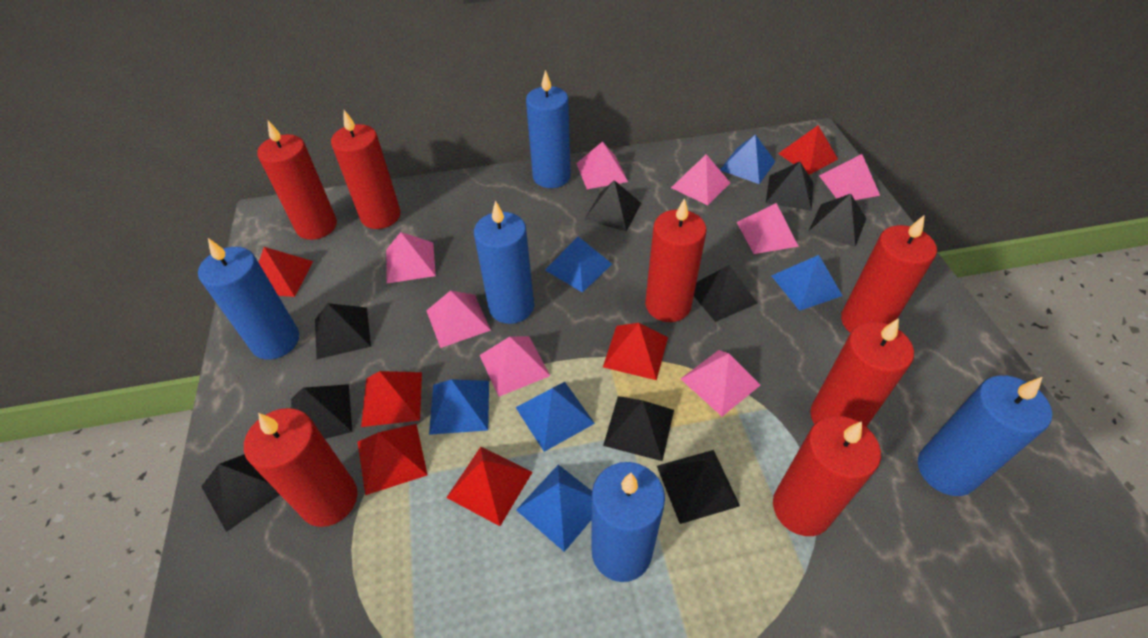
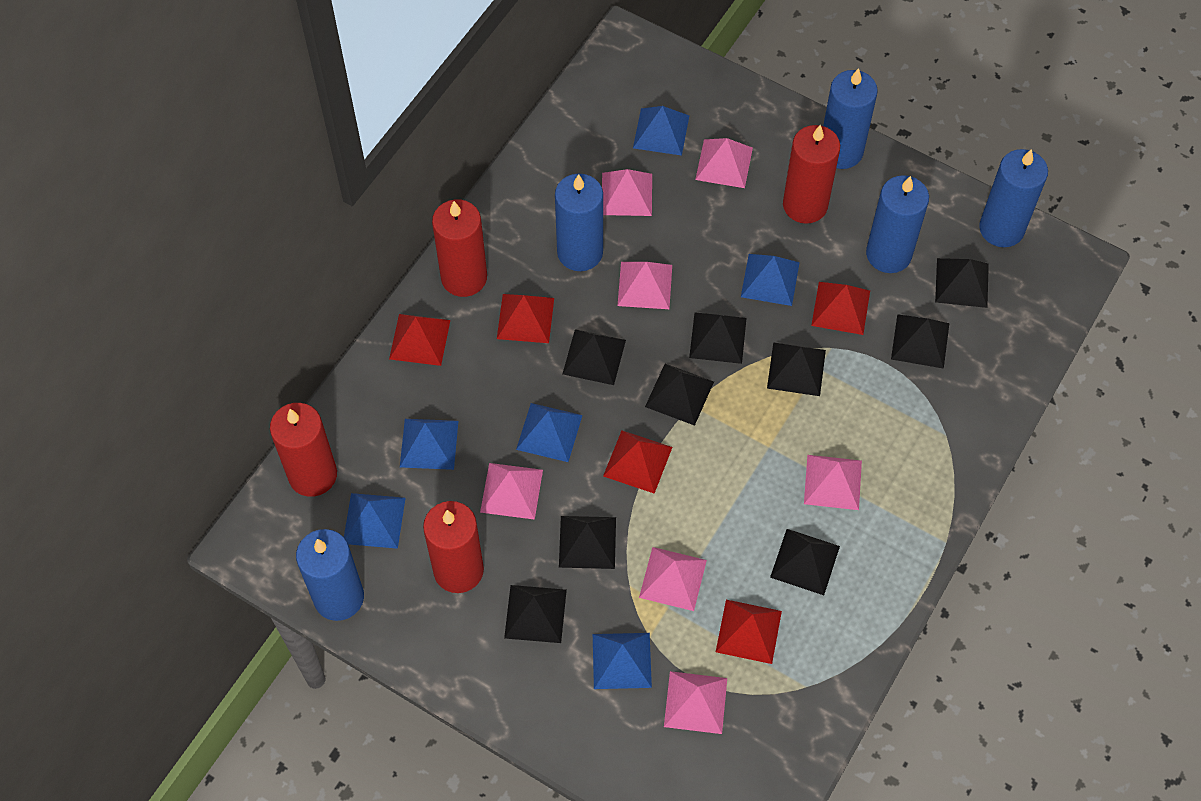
pink pyramid: [386,232,436,284] [426,291,491,348] [480,336,550,396] [576,141,628,189] [671,154,730,205] [681,350,760,416] [737,203,799,254] [819,154,880,200] = 8 -> [480,463,543,520] [602,169,652,216] [618,262,672,309] [639,547,707,611] [664,671,727,734] [695,138,753,188] [804,455,862,510] = 7
red candle: [244,408,358,527] [257,121,337,240] [331,110,401,229] [645,198,707,322] [773,416,881,536] [810,318,914,427] [841,215,937,333] = 7 -> [270,403,337,497] [423,501,484,593] [432,199,487,297] [783,125,840,224] = 4
red pyramid: [259,247,313,297] [358,424,428,495] [361,371,422,427] [446,447,532,526] [603,323,668,380] [778,125,838,175] = 6 -> [389,314,450,366] [497,294,554,343] [603,431,672,494] [716,600,782,664] [811,282,870,335] = 5

